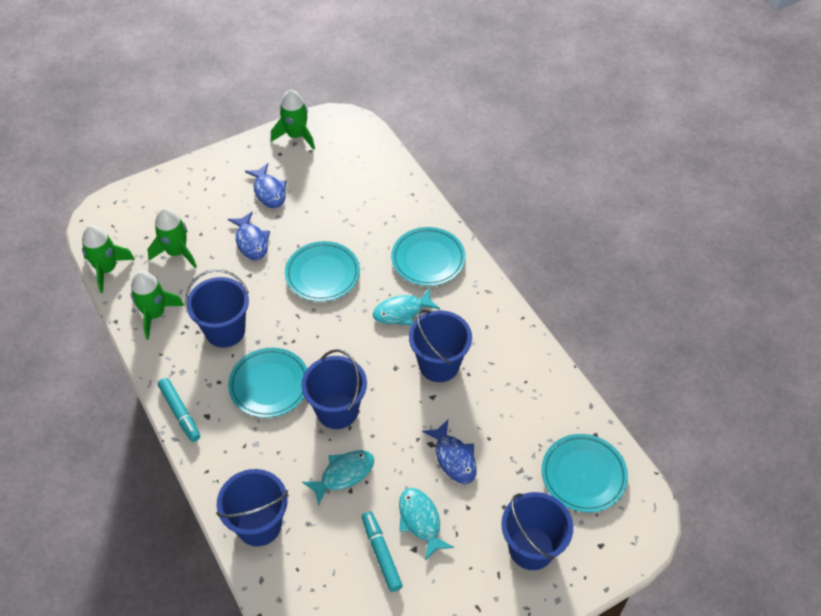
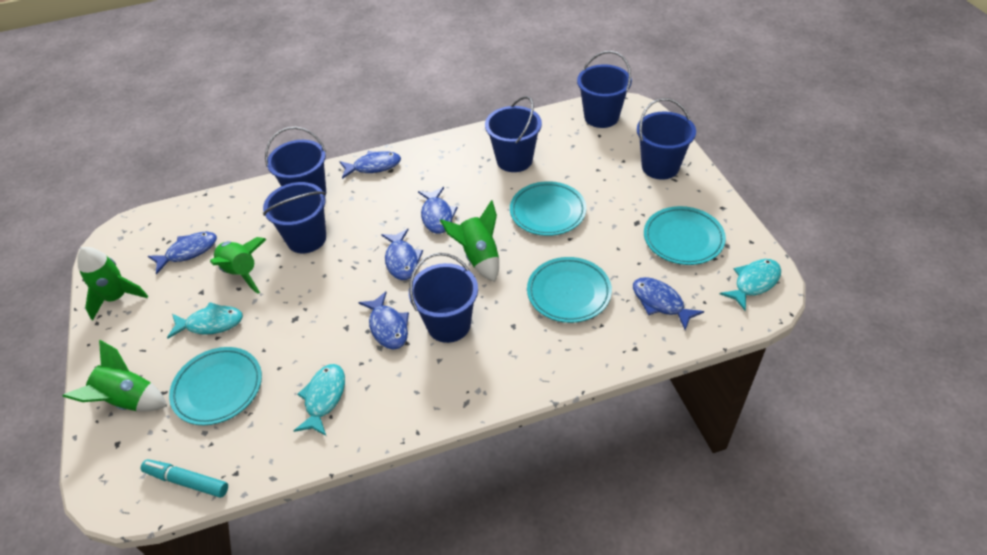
blue bucket: [185,269,249,348] [216,469,288,546] [301,349,367,429] [409,310,472,382] [501,492,573,570] = 5 -> [263,182,326,253] [265,127,326,196] [409,253,478,343] [485,96,542,172] [577,51,632,128] [637,98,696,180] = 6
blue fish: [228,212,270,261] [245,163,287,209] [422,420,477,484] = 3 -> [148,232,217,274] [339,151,401,179] [358,291,409,350] [381,229,423,280] [418,187,458,234] [633,277,704,330] = 6
turquoise marker: [158,378,200,442] [362,511,403,592] = 2 -> [141,459,228,498] = 1

